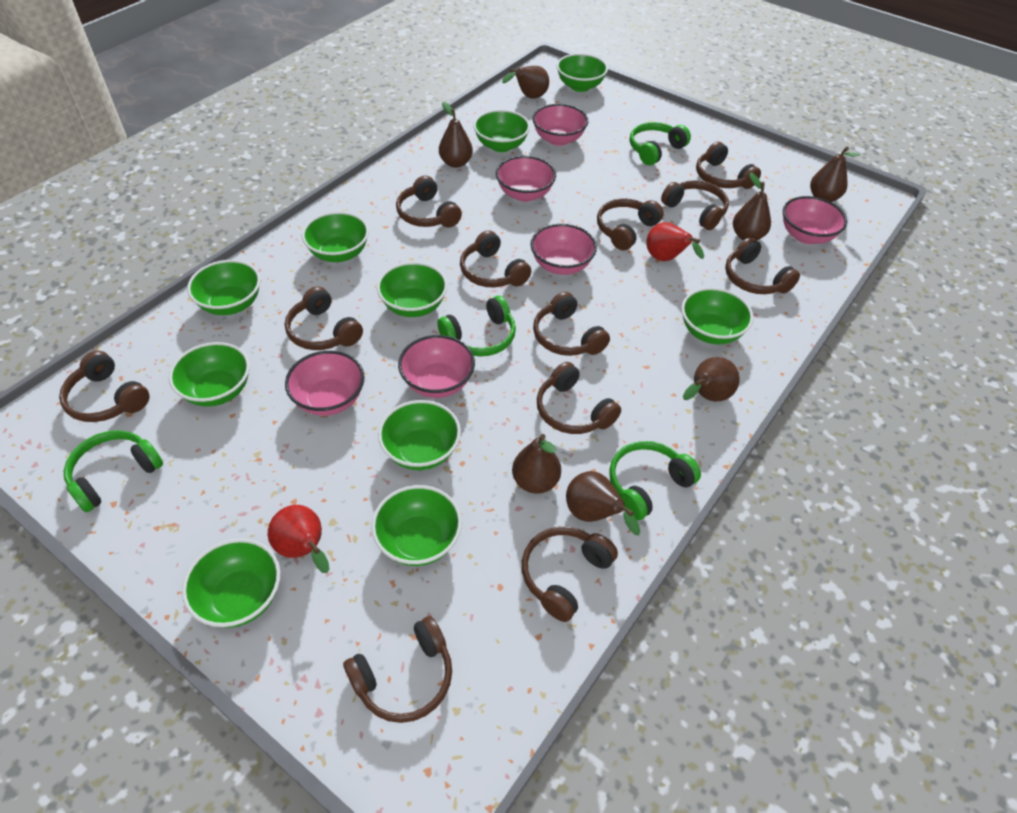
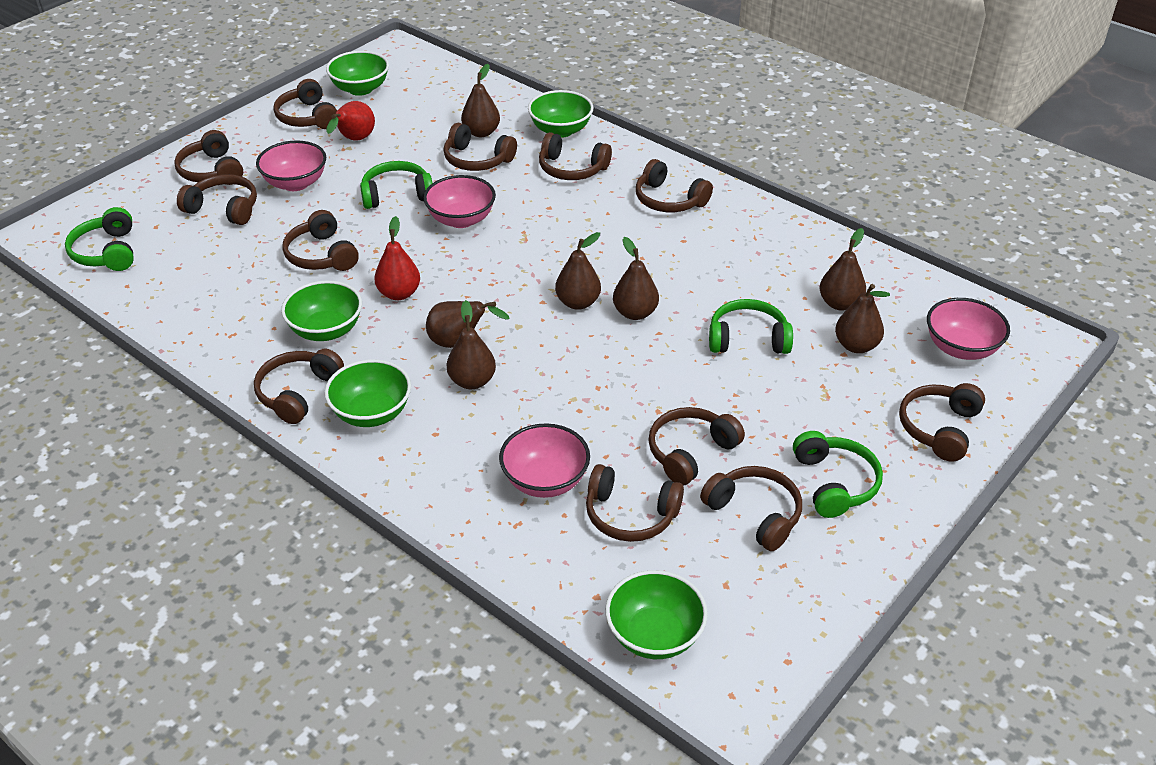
green bowl: [169,342,250,407] [182,539,280,628] [187,260,260,315] [302,212,369,262] [371,485,462,566] [377,262,447,317] [378,400,461,470] [473,110,530,152] [557,53,608,92] [681,287,754,345] = 10 -> [281,280,362,341] [324,359,411,427] [326,51,389,96] [528,90,594,138] [605,570,708,659] = 5
pink bowl: [285,351,365,416] [398,335,475,398] [496,156,556,202] [531,224,597,275] [532,104,588,146] [783,196,847,244] = 6 -> [256,141,326,191] [423,175,496,228] [499,423,590,498] [927,298,1010,360] = 4

